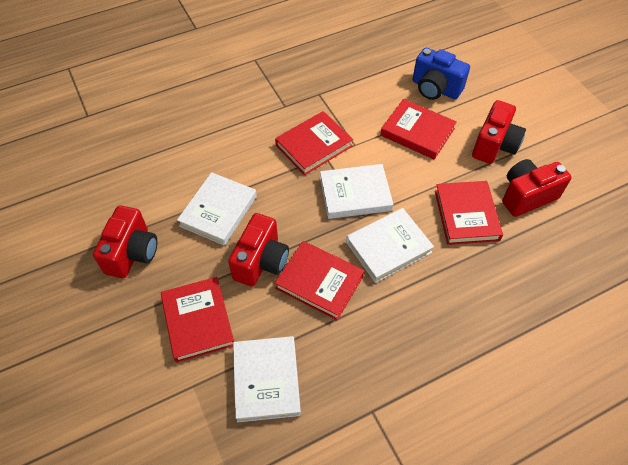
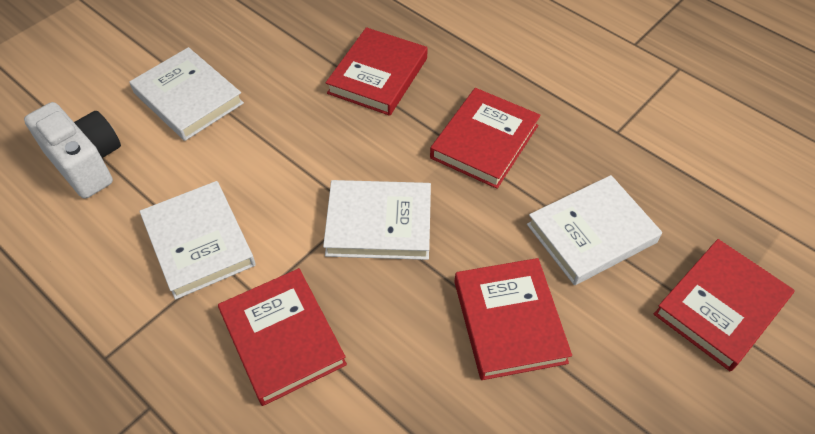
blue camera: [412,48,470,100] = 1 -> none = 0
red camera: [93,206,157,278] [228,213,289,287] [472,100,526,164] [502,159,572,217] = 4 -> none = 0
white camera: none = 0 -> [24,102,121,199] = 1

